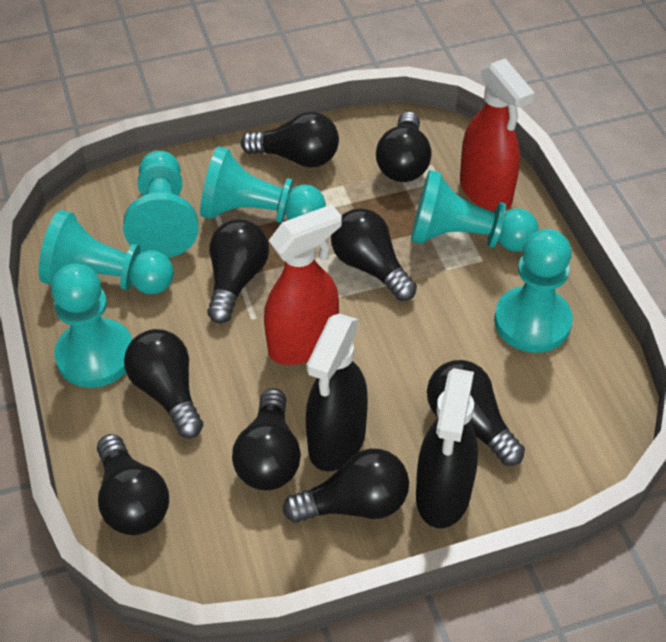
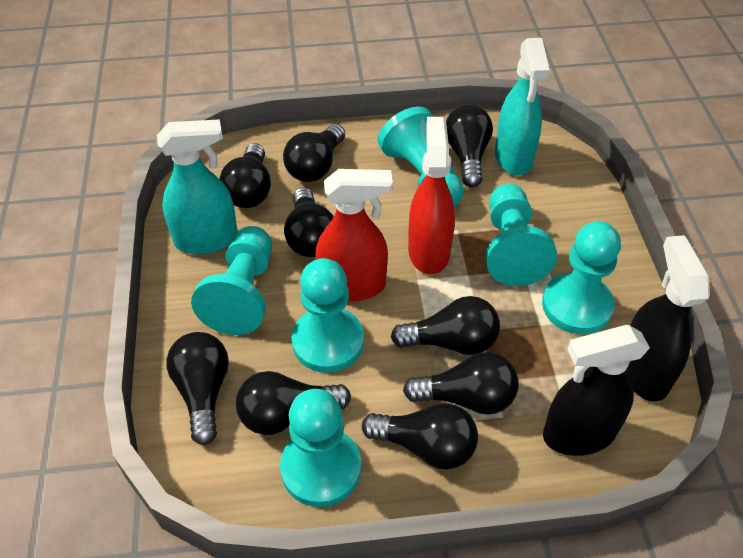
turquoise spray bottle: none = 0 -> [157,119,238,254] [495,38,550,176] = 2

